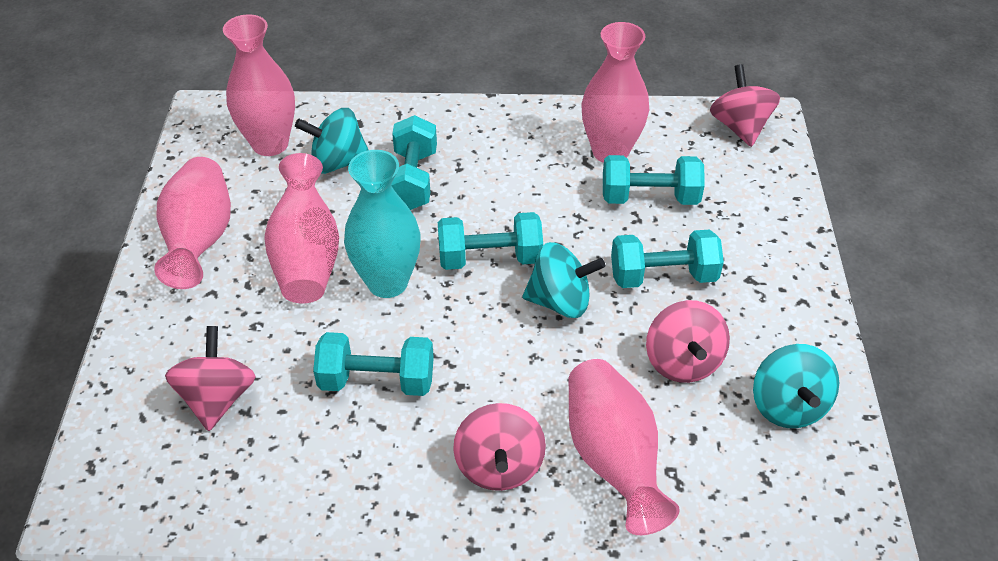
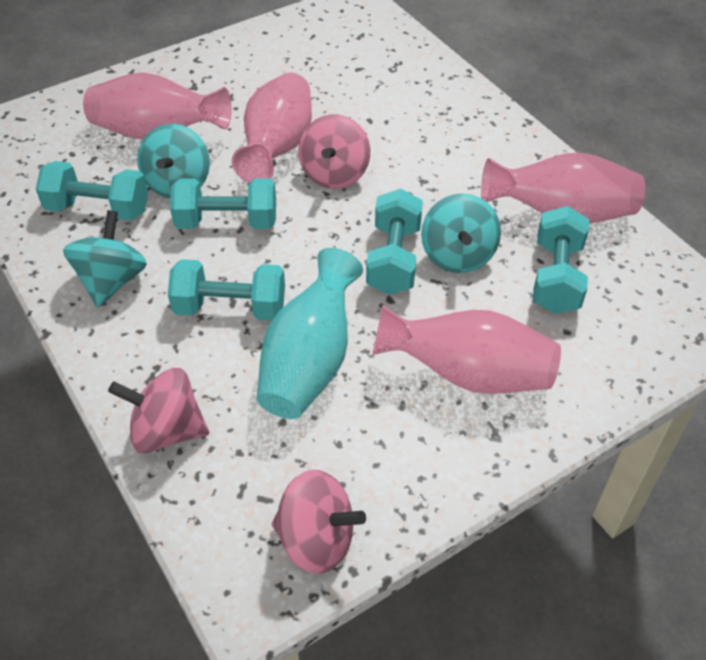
pink spinning top: [165,326,256,431] [453,403,546,491] [646,300,730,383] [710,64,780,147] = 4 -> [108,368,209,453] [272,470,366,574] [299,114,370,189] = 3
pink vase: [154,157,231,289] [223,14,295,156] [264,153,339,304] [569,359,680,535] [582,22,649,163] = 5 -> [83,72,232,140] [232,72,312,182] [372,305,561,394] [481,152,645,224] = 4

